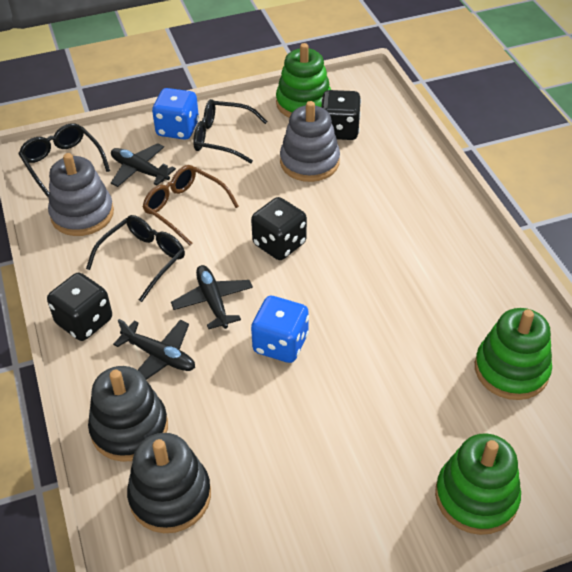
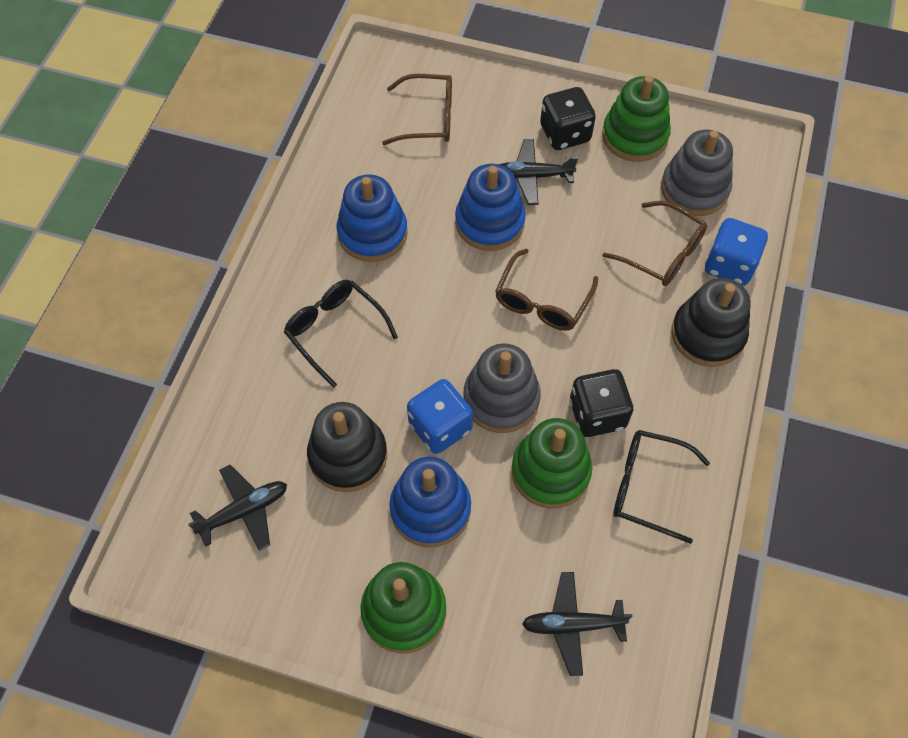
black dice: [47,273,112,341] [251,197,307,260] [321,90,361,140] = 3 -> [540,87,596,150] [570,369,633,437] = 2
black glasses: [18,123,110,197] [86,215,185,302] [193,99,268,163] = 3 -> [284,280,398,388] [613,430,710,544] = 2
blue stacking toy: none = 0 -> [337,174,408,262] [389,457,471,547] [455,164,526,251] = 3
brown glasses: [143,165,239,246] = 1 -> [382,74,452,145] [495,249,598,331] [603,201,707,286] = 3

